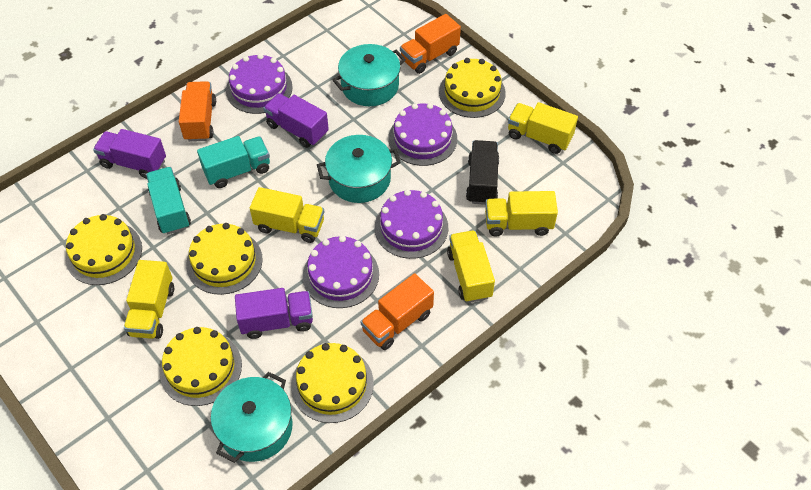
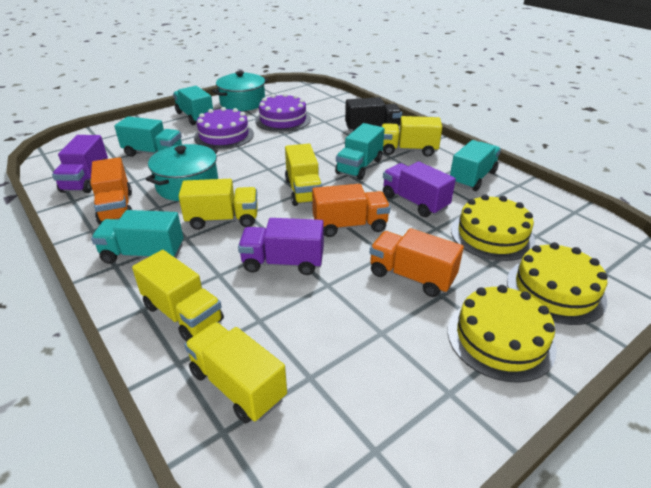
purple cake: [226,54,293,114] [303,235,379,308] [375,189,448,259] [388,103,457,166] = 4 -> [194,107,254,149] [255,93,311,132] = 2
turquoise pot: [211,372,293,463] [317,135,401,203] [332,44,406,106] = 3 -> [146,144,218,201] [212,71,268,111] = 2
turquoise truck: [146,167,191,234] [197,136,270,188] = 2 -> [91,210,183,264] [114,116,182,157] [173,86,213,125] [335,123,385,180] [450,140,501,191] = 5
yellow cake: [65,214,142,285] [160,327,242,406] [186,223,263,295] [291,343,374,423] [439,58,506,118] = 5 -> [448,285,557,383] [451,194,535,261] [507,242,608,325] = 3

